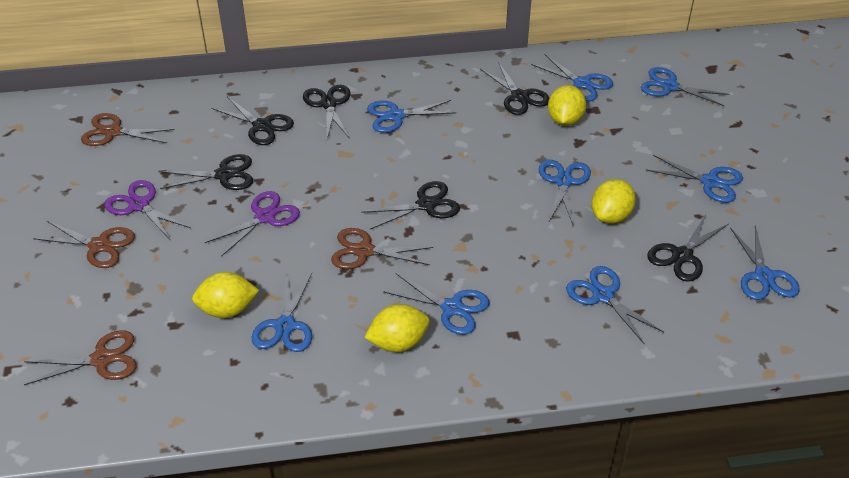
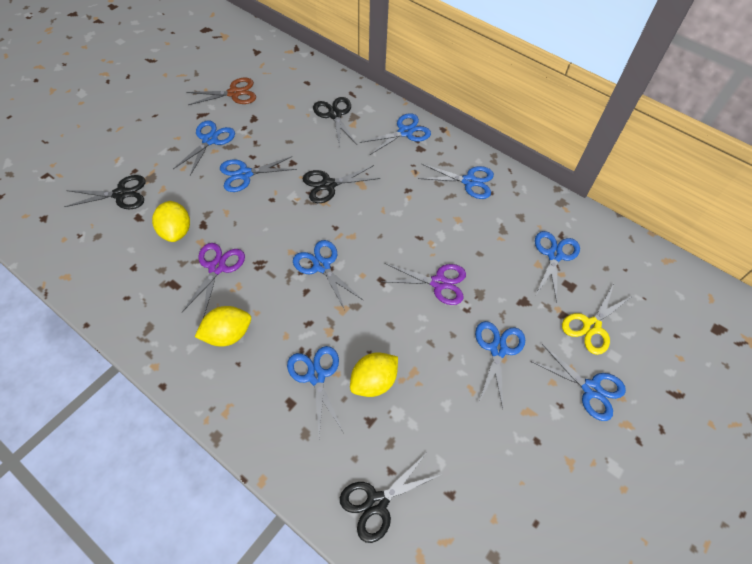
black scissors: [160,154,253,190] [211,96,294,145] [303,85,351,139] [361,181,460,229] [480,62,549,115] [647,215,728,282] = 6 -> [64,175,146,209] [303,165,380,203] [313,97,357,148] [340,455,442,543] = 4
brown scissors: [24,330,137,385] [33,221,135,268] [81,113,175,146] [331,228,433,269] = 4 -> [186,78,256,105] = 1
yellow lemon: [192,272,259,318] [364,304,430,352] [548,85,586,126] [591,179,636,224] = 4 -> [152,201,190,242] [195,306,251,346] [350,352,398,397] = 3
yellow scissors: none = 0 -> [562,284,632,355] = 1

